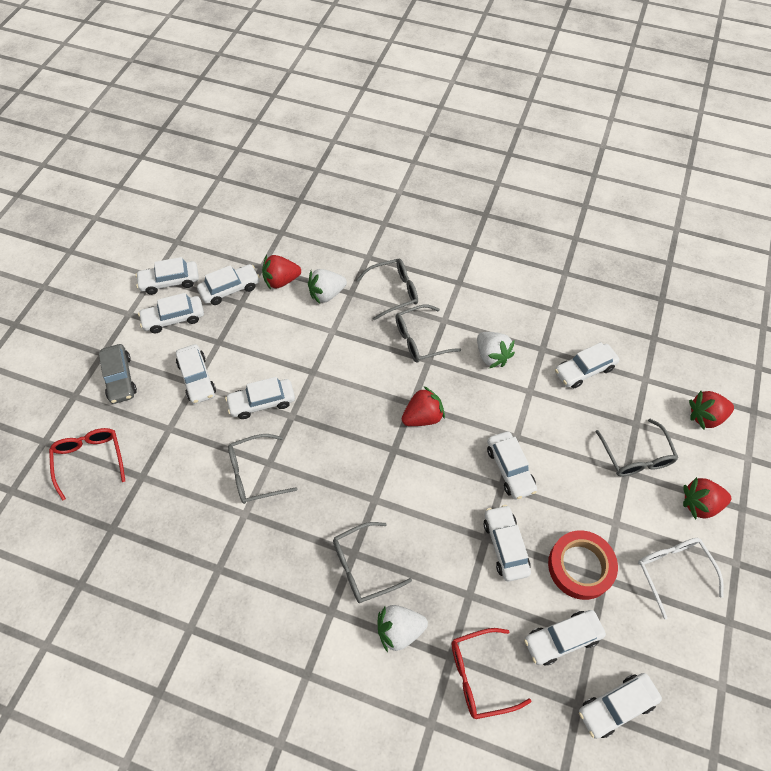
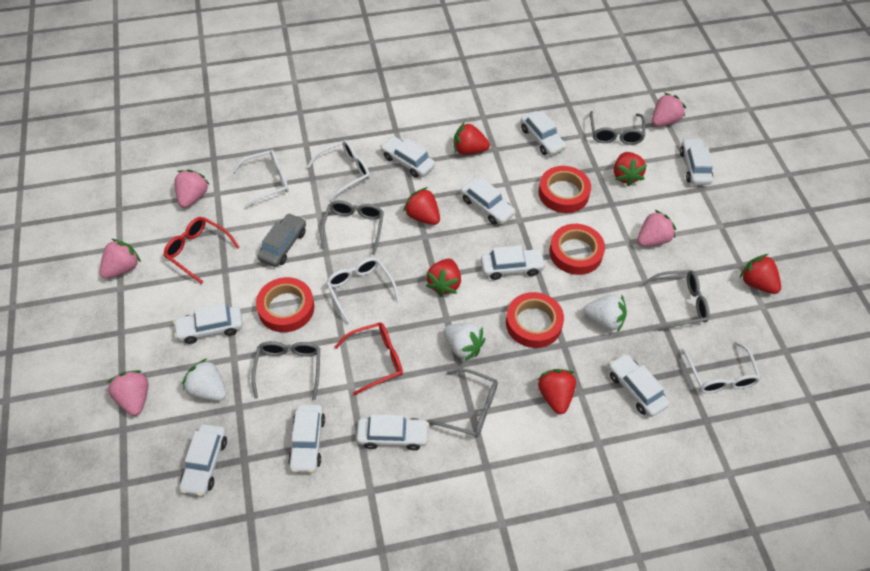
pink strawberry: none = 0 -> [100,239,141,279] [106,370,148,416] [175,170,210,208] [637,210,676,247] [652,93,686,127] = 5
red strawberry: [262,255,301,290] [402,386,445,426] [683,477,731,519] [689,391,734,429] = 4 -> [403,187,440,225] [426,259,461,297] [454,122,490,155] [538,369,576,414] [614,152,647,187] [740,254,781,294] = 6
red tape: [548,531,618,600] = 1 -> [256,277,314,332] [506,292,564,348] [538,166,591,213] [549,224,605,275] = 4
white glasses: [638,538,723,619] = 1 -> [232,150,289,209] [307,140,370,200] [326,257,400,325] [682,341,761,393] = 4

